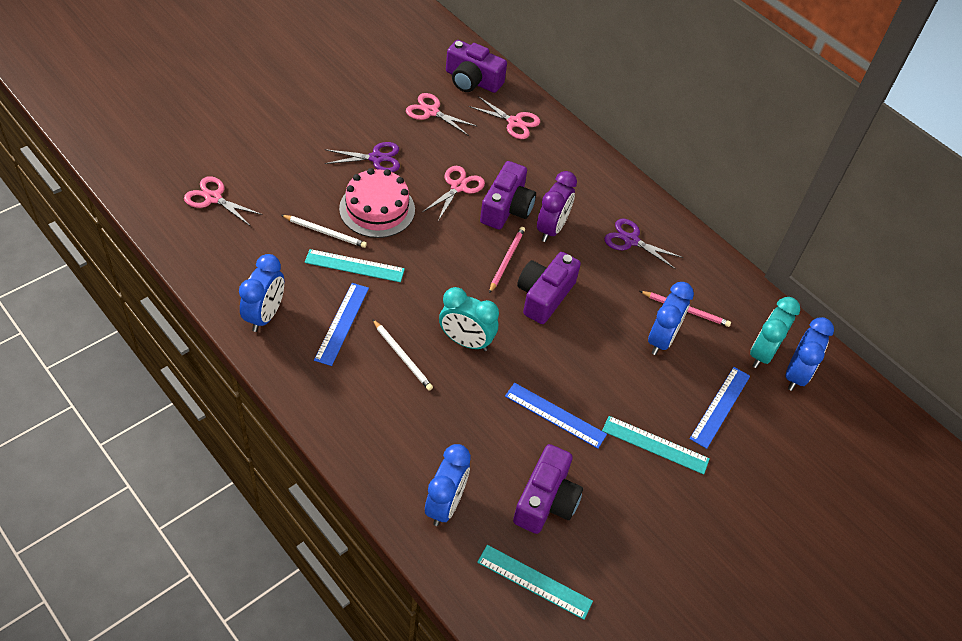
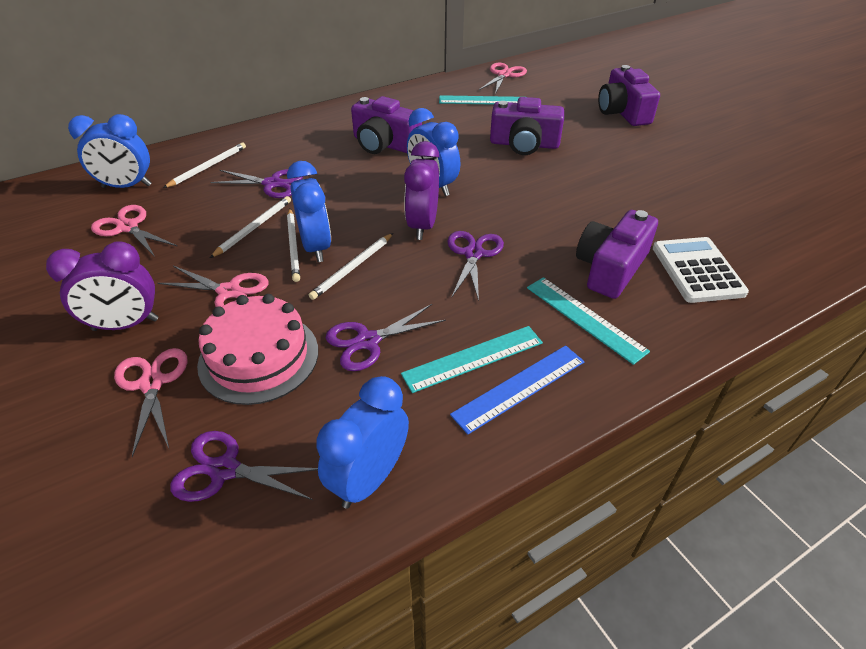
blue ruler: [314,283,369,366] [505,383,607,449] [690,367,750,449] = 3 -> [450,345,585,435] = 1
pink pencil: [489,227,525,293] [640,291,731,327] = 2 -> none = 0
purple clock: [537,171,577,242] = 1 -> [46,241,158,331] [404,141,439,240] = 2
purple scissors: [325,142,400,172] [604,219,683,269] = 2 -> [170,431,318,502] [210,169,303,198] [326,304,446,371] [447,231,504,301] = 4
turquoise clock: [439,287,499,351] [750,297,800,368] = 2 -> none = 0
white calculator: none = 0 -> [653,237,749,303] = 1
white pencil: [281,215,367,248] [373,320,433,391] = 2 -> [163,142,246,188] [210,196,291,258] [287,209,300,282] [309,233,393,300] = 4

